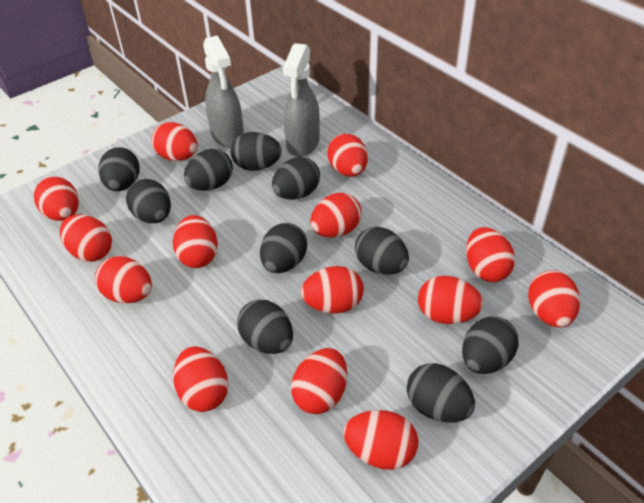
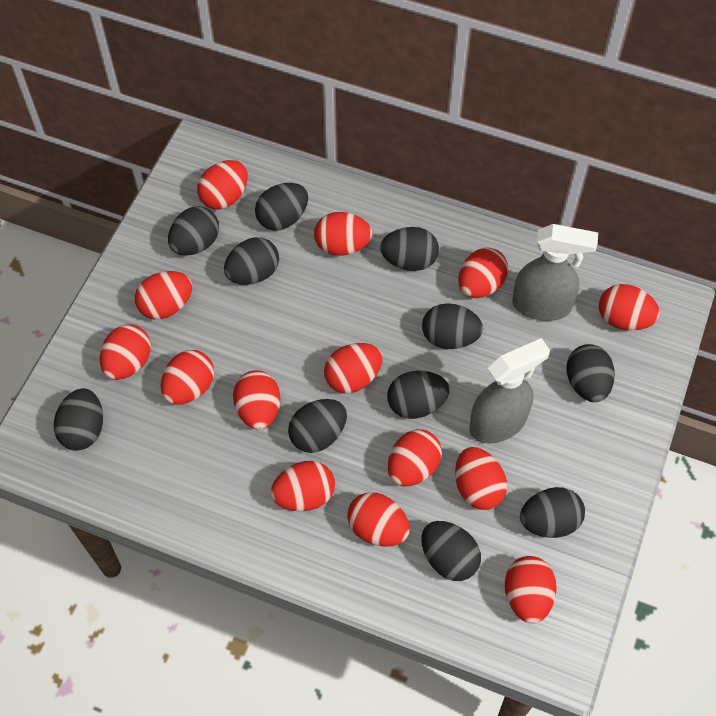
black egg: [98,147,140,191] [126,179,171,224] [184,149,233,191] [230,132,282,171] [237,300,293,354] [260,223,307,273] [272,157,320,200] [355,227,409,275] [407,363,475,423] [462,316,519,374] = 10 -> [54,388,103,451] [168,206,219,255] [224,237,279,285] [255,183,308,231] [288,399,347,453] [380,227,439,271] [387,371,450,419] [421,521,481,581] [422,303,483,349] [520,487,585,538] [566,344,615,402] = 11

